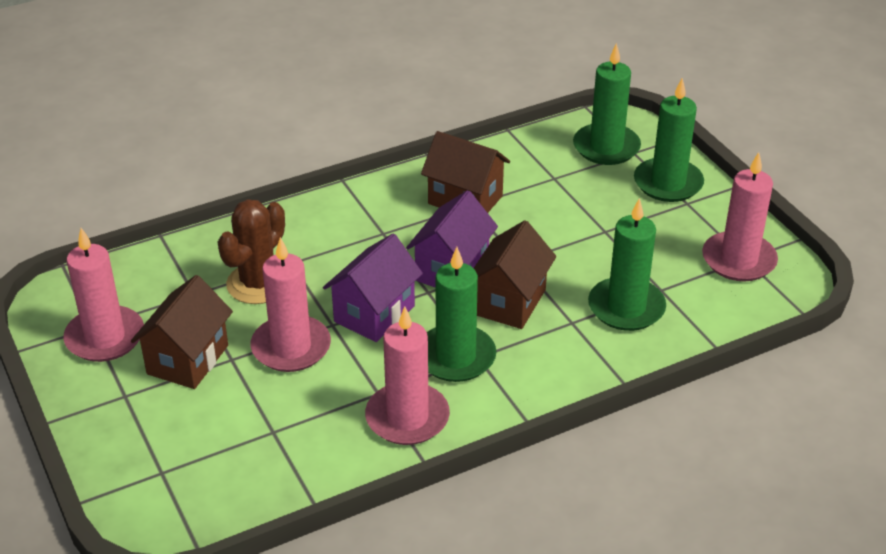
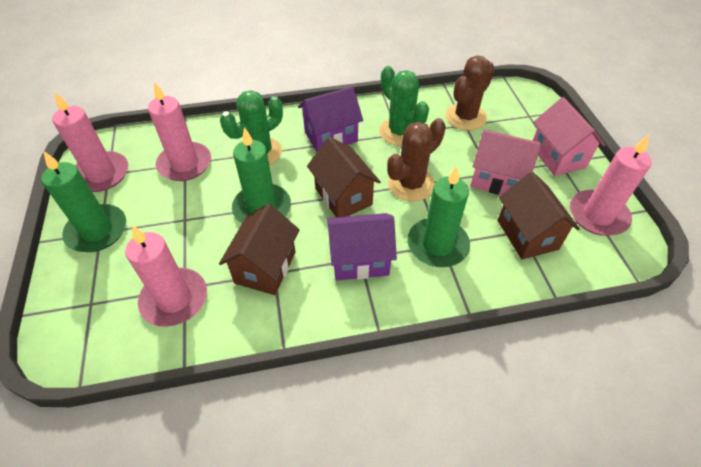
brown cactus: [218,199,285,304] = 1 -> [387,118,446,201] [445,56,495,130] = 2
green cactus: none = 0 -> [220,90,283,165] [379,66,429,146] = 2
green candle: [427,247,496,382] [573,43,641,165] [588,198,666,331] [634,78,704,202] = 4 -> [41,151,126,252] [232,127,291,223] [407,166,470,267] = 3
pink house: none = 0 -> [471,130,541,195] [533,97,605,176] = 2

